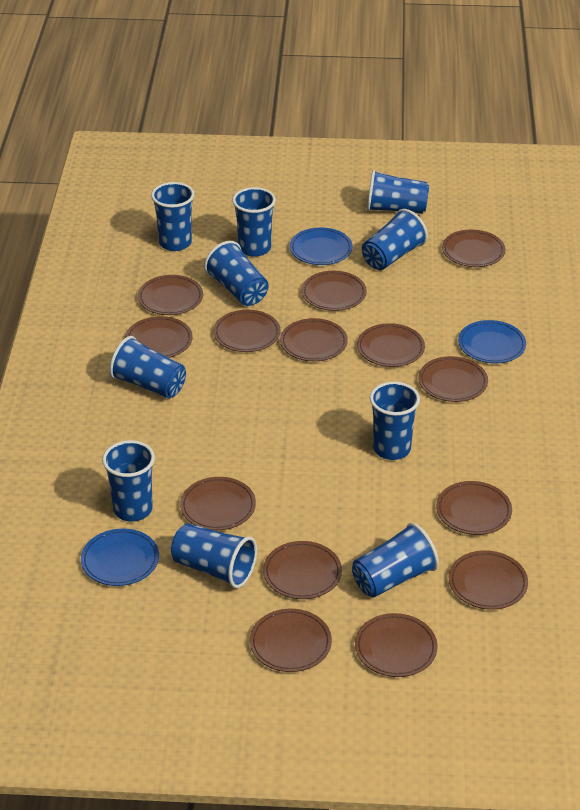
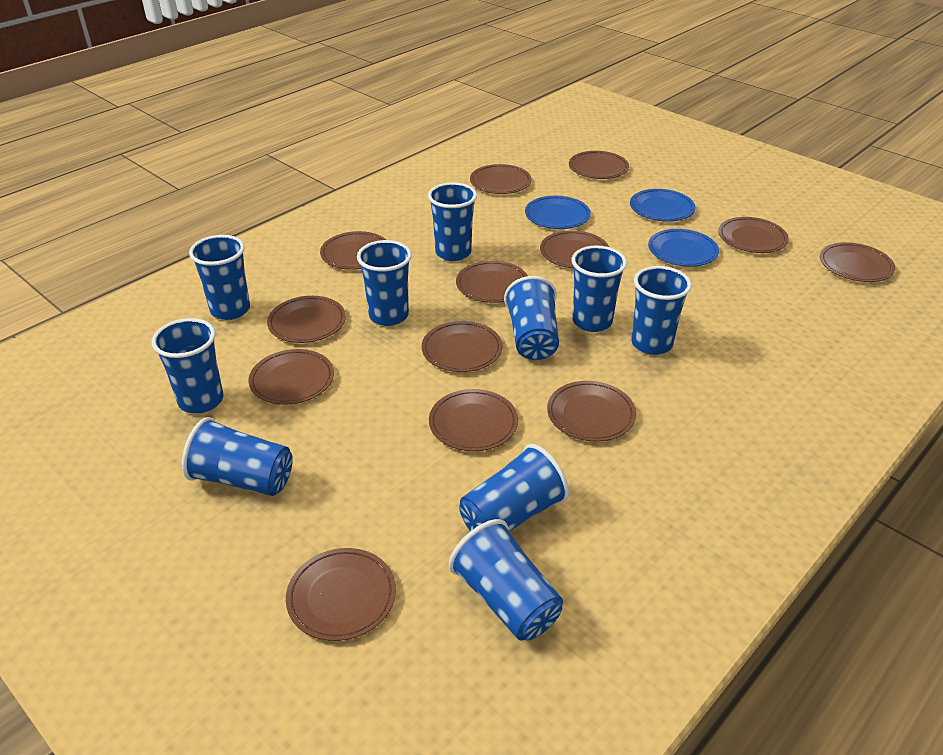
brown plate: [125,316,193,358] [138,275,203,315] [180,477,256,530] [213,310,281,352] [250,609,332,672] [263,541,342,599] [280,318,348,361] [301,271,367,311] [355,613,438,677] [357,323,425,367] [418,356,488,402] [436,481,512,535] [442,229,505,267] [449,550,528,610] = 14 -> [249,349,334,405] [267,296,346,343] [286,548,396,641] [320,231,386,270] [422,321,502,372] [429,389,518,451] [456,261,528,303] [470,164,532,194] [540,230,609,268] [547,381,636,442] [569,151,629,179] [718,217,789,253] [820,242,895,282] = 13

